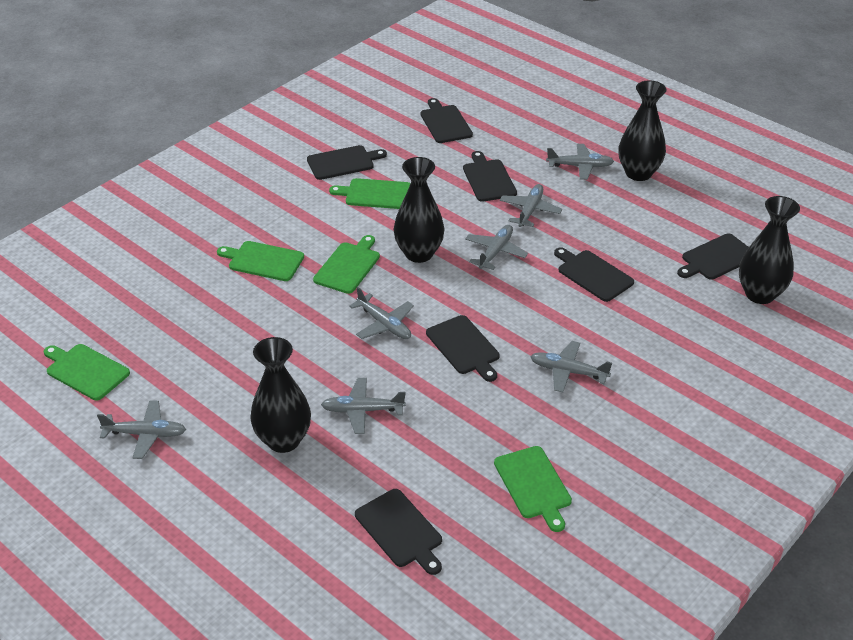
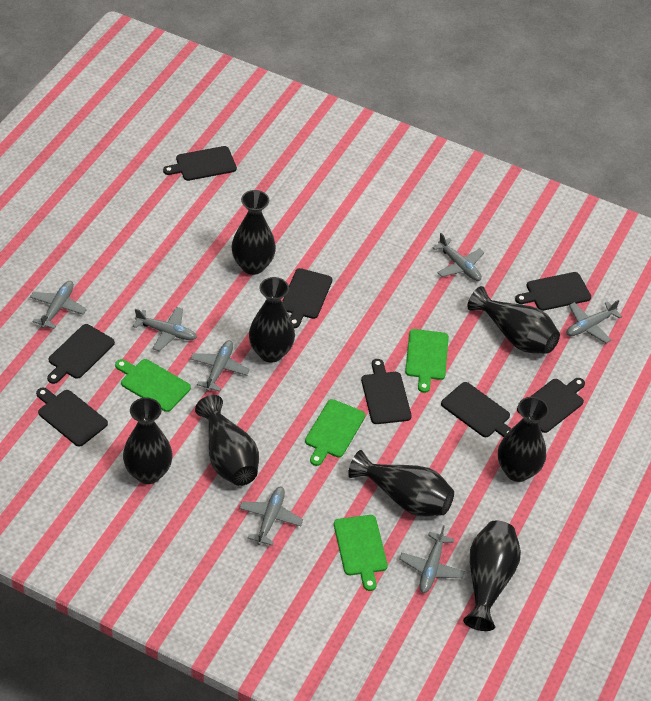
black cutting board: [307,145,387,180] [355,489,442,575] [420,98,473,143] [426,315,500,382] [463,151,517,202] [554,247,634,302] [677,233,749,280] = 7 -> [36,388,108,447] [47,324,115,384] [163,146,237,181] [282,268,332,328] [361,359,412,424] [441,382,511,437] [515,272,591,311] [517,378,585,433] = 8
black vase: [250,337,311,453] [394,157,445,263] [619,80,667,181] [739,196,800,304] = 4 -> [123,398,172,484] [195,395,259,486] [232,190,276,275] [249,277,295,363] [348,450,454,517] [463,521,521,631] [467,286,560,354] [498,397,549,482] = 8
green cutting board: [43,344,130,400] [217,241,304,281] [313,235,380,294] [329,178,411,209] [494,446,572,532] = 5 -> [115,359,191,412] [305,399,365,466] [334,515,388,591] [405,329,449,393] = 4

